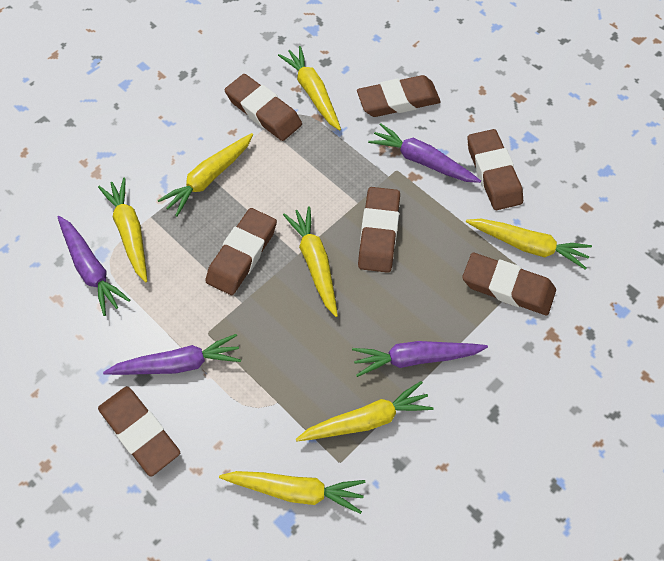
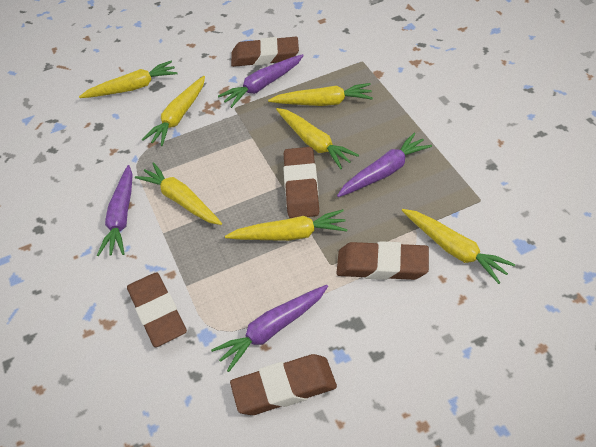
brown eraser: [98,386,180,477] [205,208,277,295] [225,74,302,141] [357,75,441,117] [358,187,400,273] [462,253,556,315] [467,129,523,210] = 7 -> [127,273,187,347] [230,354,337,415] [231,37,299,67] [283,147,319,218] [336,241,429,280] = 5

